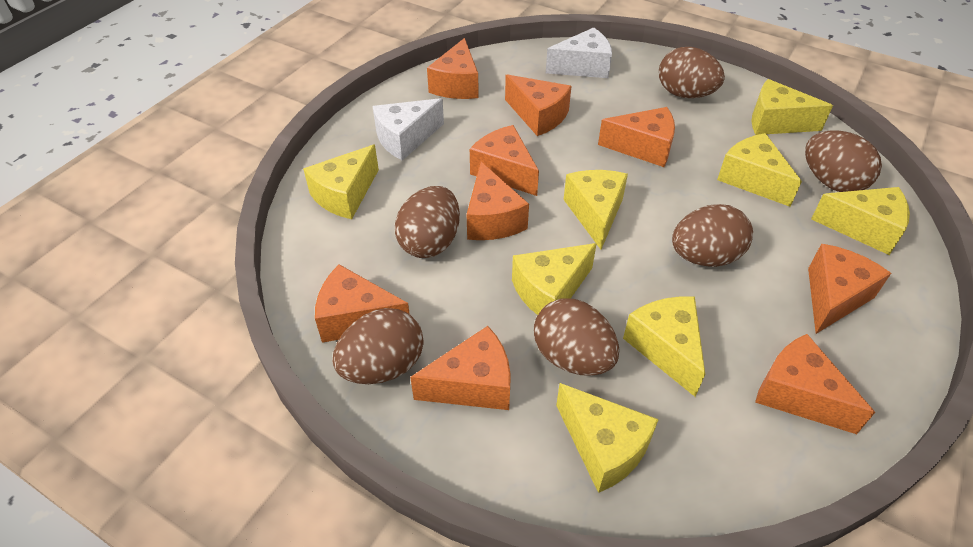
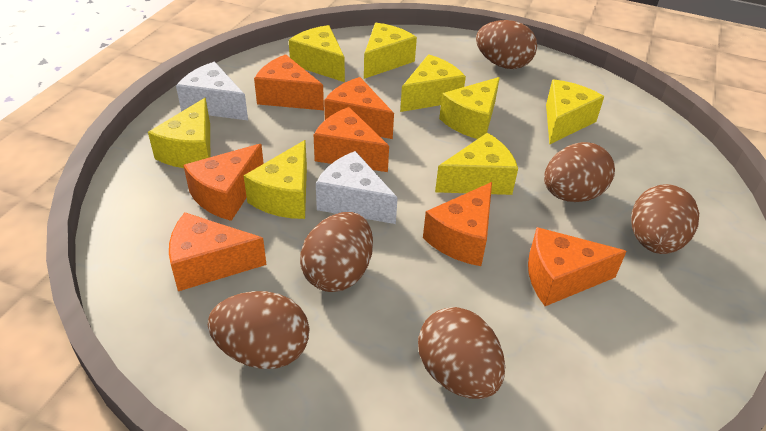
orange cheese: [315,264,410,343] [410,326,511,410] [427,38,479,99] [467,162,529,240] [470,125,539,196] [505,74,572,136] [598,107,675,167] [755,334,875,434] [808,244,891,334] = 9 -> [169,212,266,291] [183,144,264,221] [254,54,324,110] [314,107,389,172] [324,77,394,139] [423,182,492,266] [528,227,627,306] = 7

